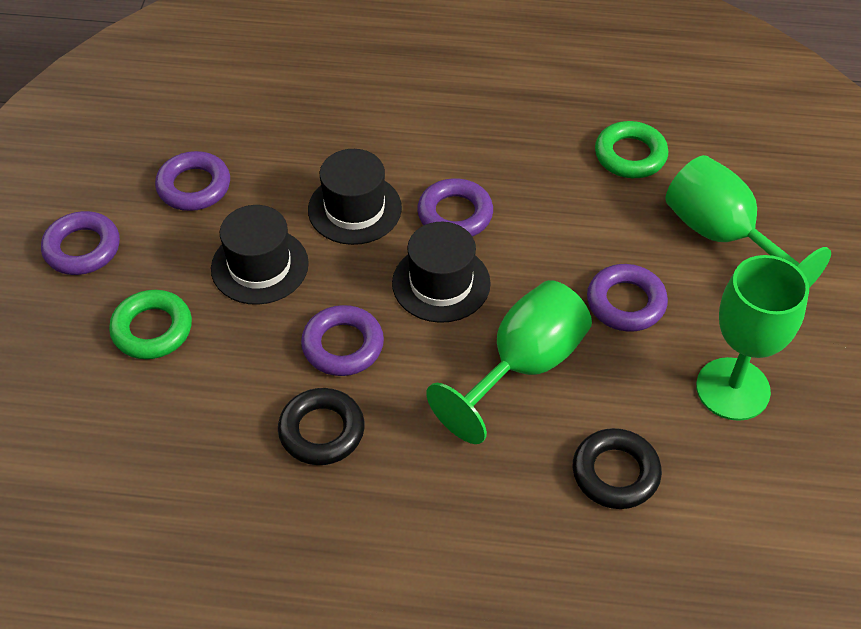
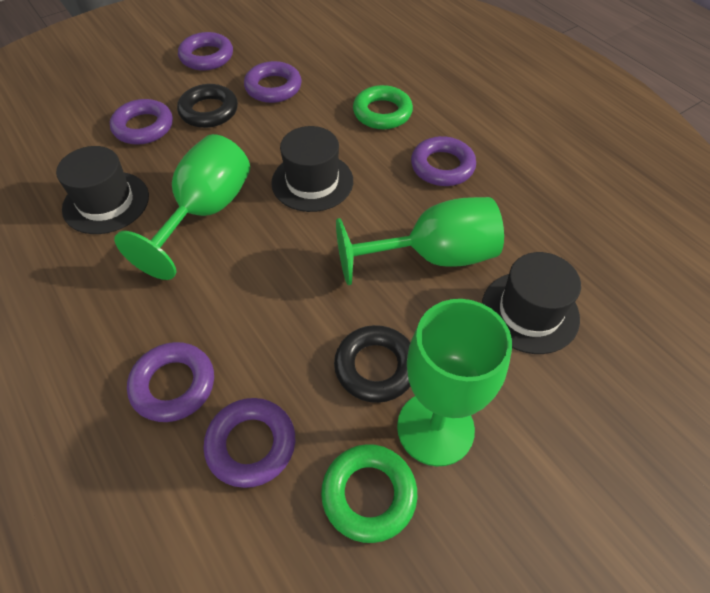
purple ring: [41,211,120,275] [155,151,230,211] [301,305,384,376] [417,178,493,237] [587,264,668,332] = 5 -> [110,99,173,145] [127,342,214,422] [178,32,233,71] [203,398,295,488] [244,61,302,103] [411,136,476,186] = 6

